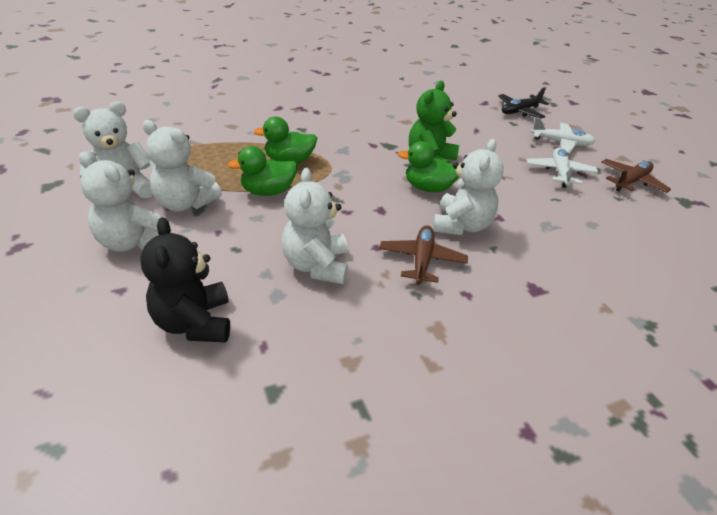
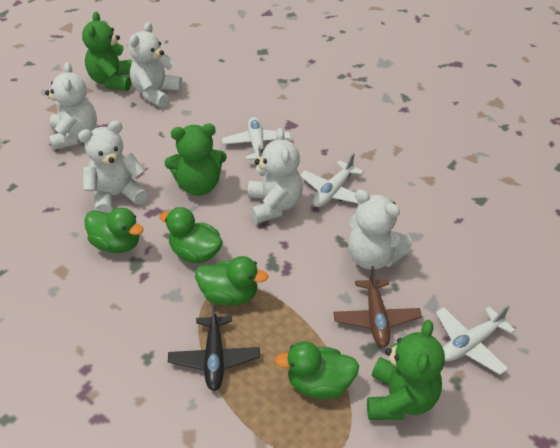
black teddy bear: [140,217,230,342] = 1 -> none = 0
brown plane: [379,225,468,285] [601,159,671,193] = 2 -> [333,266,422,347] = 1
green duck: [228,146,297,196] [253,116,318,163] [398,141,459,192] = 3 -> [84,208,144,253] [159,207,223,263] [195,256,268,306] [275,341,359,399] = 4
green teddy bear: [409,81,460,163] = 1 -> [82,12,132,91] [165,124,227,196] [367,320,445,420] = 3
white plane: [527,147,598,188] [531,117,595,153] = 2 -> [222,117,291,160] [300,152,364,207] [436,305,515,375] = 3

